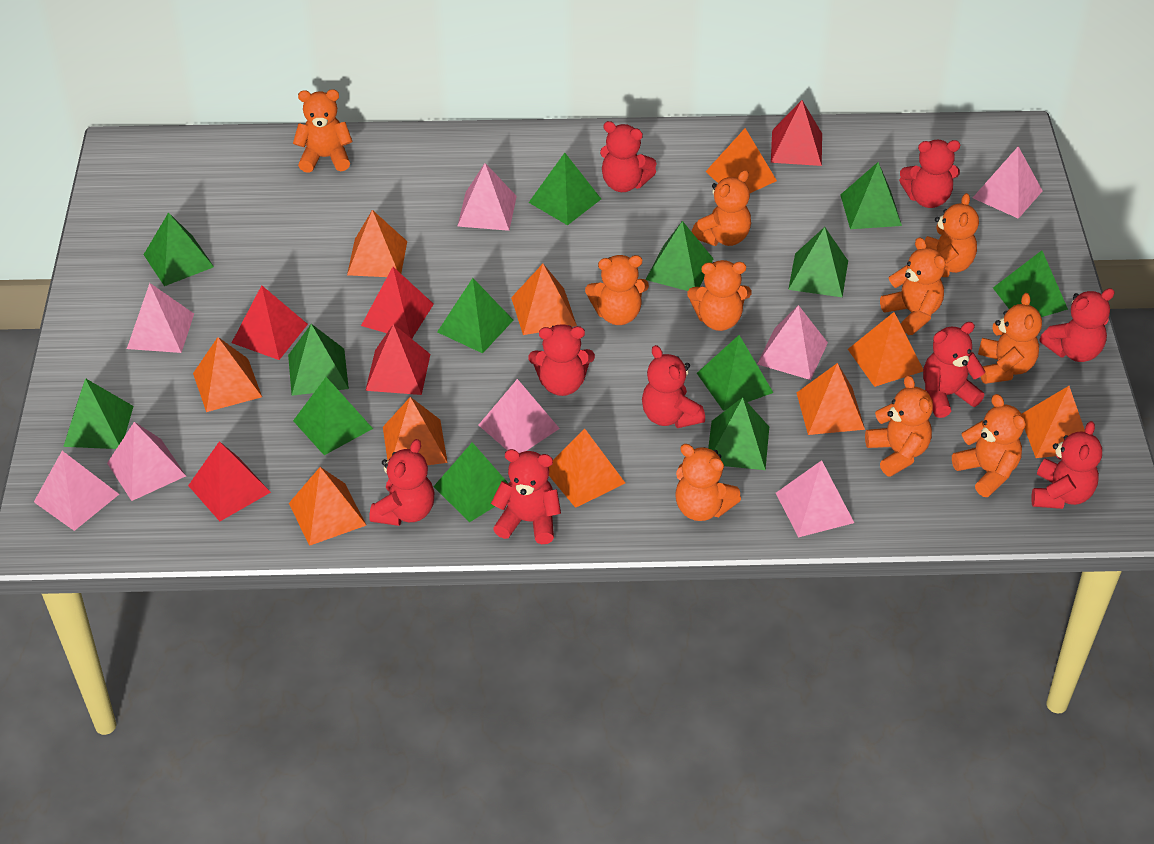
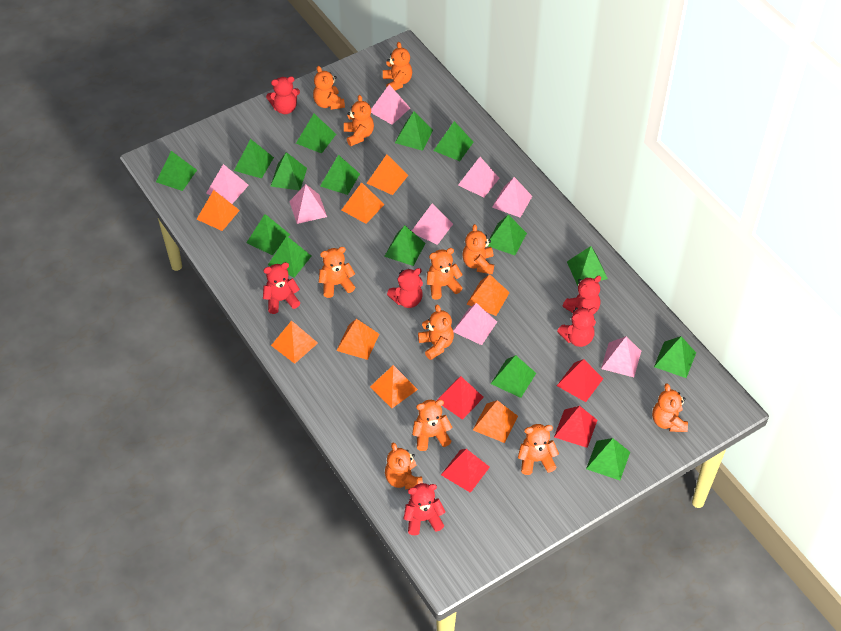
green pyramid: [63,378,134,449] [144,212,214,286] [288,324,349,396] [293,377,373,455] [433,442,509,522] [437,278,513,353] [529,153,601,225] [646,221,714,291] [697,335,773,411] [708,397,769,470] [788,227,848,297] [840,162,902,229] [993,250,1068,317] = 13 -> [156,151,197,191] [234,139,274,179] [246,214,290,255] [268,236,311,278] [271,152,307,191] [296,114,336,154] [320,155,360,195] [384,225,426,266] [395,111,433,151] [433,121,474,161] [488,215,527,255] [491,355,536,398] [567,246,608,286] [586,438,630,480] [654,336,696,378] = 15
orange pyramid: [193,337,262,412] [289,467,366,546] [347,210,407,277] [383,397,448,465] [511,264,577,335] [549,429,625,508] [705,128,777,193] [797,363,865,435] [848,312,923,387] [1022,386,1085,458] = 10 -> [197,190,240,231] [271,320,318,364] [336,319,379,360] [342,182,385,224] [367,155,408,195] [370,365,418,408] [467,274,510,316] [473,400,518,443] = 8
orange teddy bear: [293,89,353,173] [585,255,649,325] [675,444,741,521] [687,260,752,331] [692,170,751,246] [865,375,933,477] [880,237,945,335] [925,193,979,277] [952,394,1025,497] [978,293,1042,384] = 10 -> [313,66,345,110] [319,247,355,298] [344,95,374,146] [383,42,412,91] [385,443,423,489] [412,400,453,451] [418,304,454,360] [427,248,463,300] [462,224,494,274] [518,424,559,475] [652,383,688,432] = 11
red pyramid: [188,441,271,521] [232,285,308,360] [361,267,434,339] [365,324,430,395] [771,100,822,166] = 5 -> [436,376,484,420] [441,449,490,493] [554,406,597,448] [557,359,603,402] = 4
red teddy bear: [369,439,434,526] [491,449,561,544] [528,324,595,396] [600,121,656,192] [642,345,705,428] [899,140,960,208] [923,322,985,418] [1031,421,1102,509] [1040,288,1115,362] = 9 -> [263,262,300,314] [266,76,300,114] [387,268,423,308] [404,483,446,535] [557,307,597,347] [563,276,601,315] = 6

